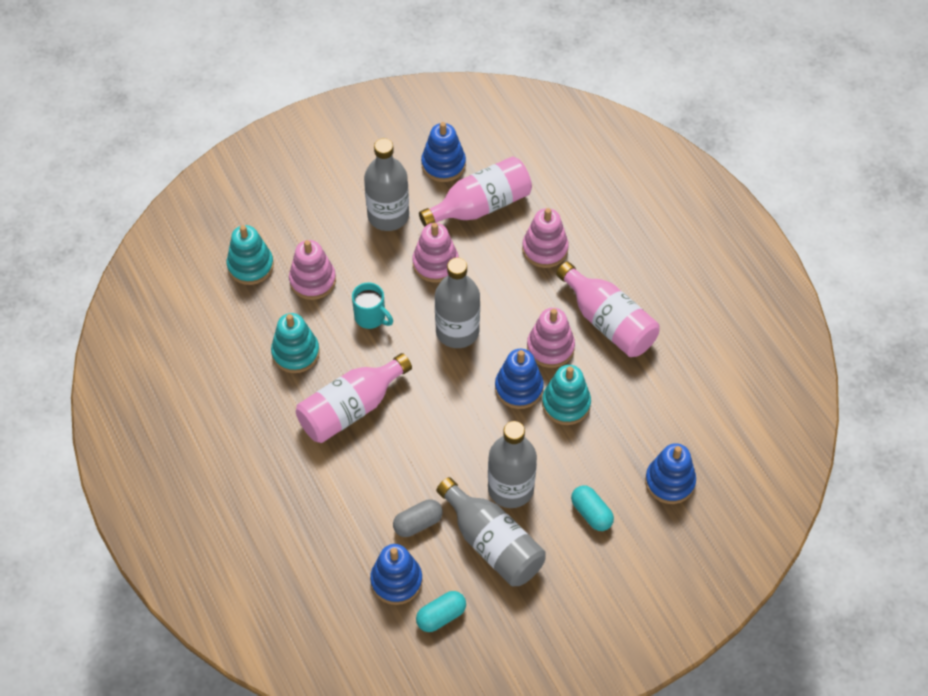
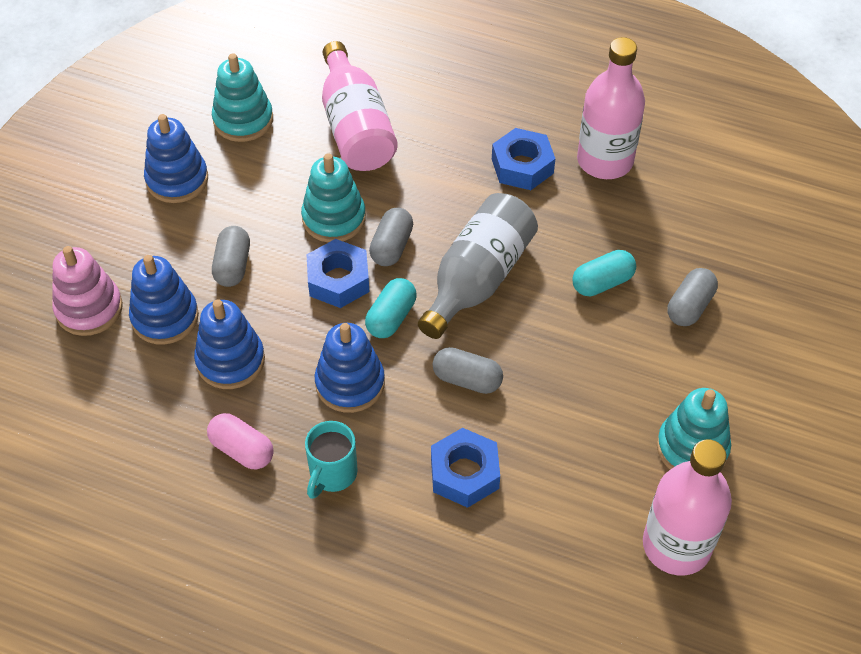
blue nut: none = 0 -> [306,239,369,308] [431,428,500,508] [492,128,556,190] = 3
grey bottle: [364,138,409,231] [435,258,480,348] [436,477,546,586] [488,421,537,508] = 4 -> [418,193,538,339] = 1
grey capsule: [393,499,443,537] = 1 -> [212,226,250,287] [369,208,413,266] [433,347,503,394] [668,268,718,326] = 4
pink capsule: none = 0 -> [207,413,274,470] = 1
pink stacking toy: [289,240,336,300] [412,223,459,282] [522,208,569,268] [527,308,575,368] = 4 -> [52,246,123,336] = 1

